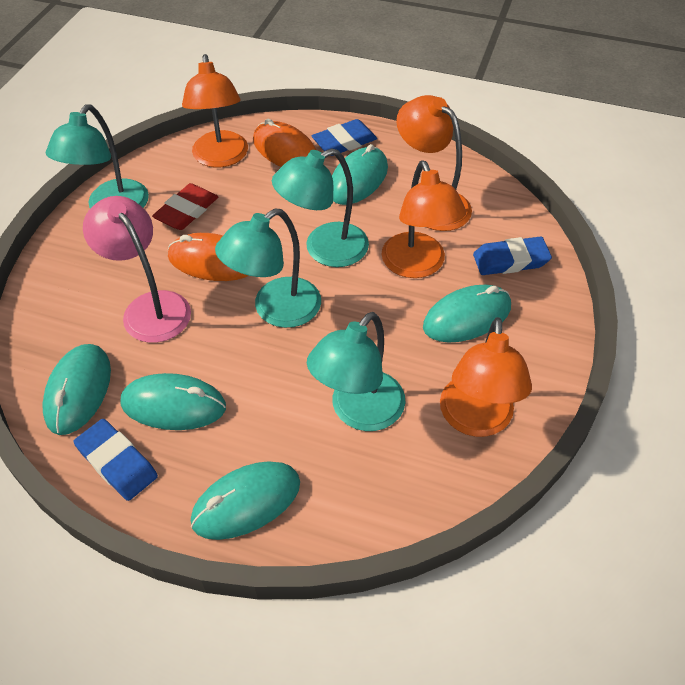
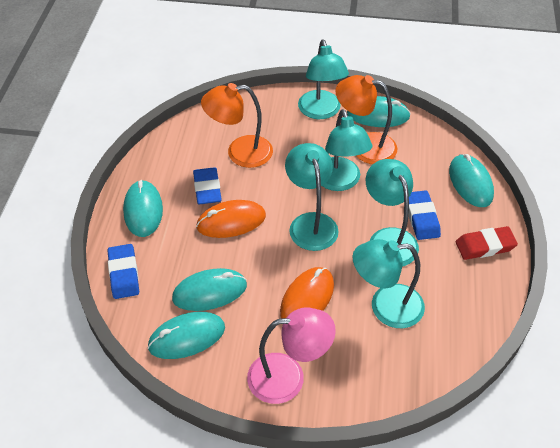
orange lamp: [182,54,248,168] [381,160,466,278] [396,95,472,231] [440,317,532,437] = 4 -> [201,83,273,168] [335,75,397,164] = 2
turquoise lamp: [46,104,149,208] [215,208,321,328] [272,148,369,267] [307,312,406,431] = 4 -> [285,143,339,251] [298,39,349,119] [322,109,372,191] [353,239,425,328] [366,159,419,267] = 5

